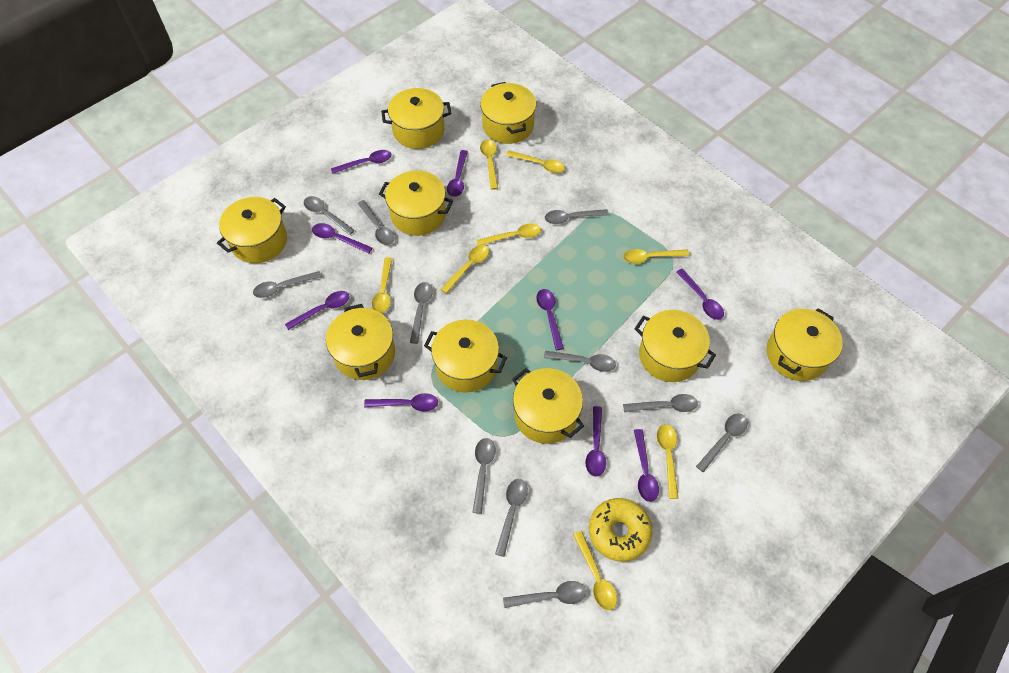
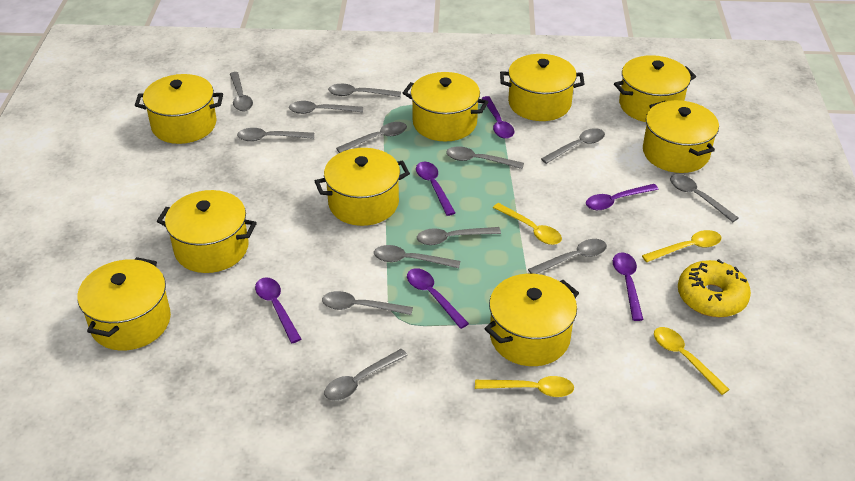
grey spoon: [253,271,321,298] [304,196,355,235] [358,200,395,245] [410,282,433,344] [472,438,495,514] [495,479,528,557] [503,581,587,608] [544,351,616,372] [545,209,609,224] [623,394,698,412] [696,413,748,472] = 11 -> [230,72,253,111] [237,128,314,141] [289,101,363,114] [322,291,413,315] [324,349,408,401] [328,84,401,97] [336,122,407,153] [374,245,460,268] [417,227,501,245] [446,146,524,169] [528,239,607,274] [541,128,605,164] [670,174,739,222] = 13
purple spoon: [285,291,350,330] [312,223,372,254] [331,150,392,174] [364,393,438,412] [447,150,468,197] [536,289,564,350] [585,406,606,477] [634,429,659,502] [677,268,724,320] = 9 -> [255,278,301,343] [407,268,469,329] [416,162,455,216] [481,96,514,139] [586,184,659,210] [613,252,644,321] = 6
yellow spoon: [372,257,393,313] [441,245,489,294] [476,223,541,245] [480,140,498,190] [506,150,565,173] [573,531,617,610] [623,249,689,264] [657,424,678,499] = 8 -> [475,376,574,397] [493,203,562,245] [642,230,721,262] [654,327,730,395] = 4

